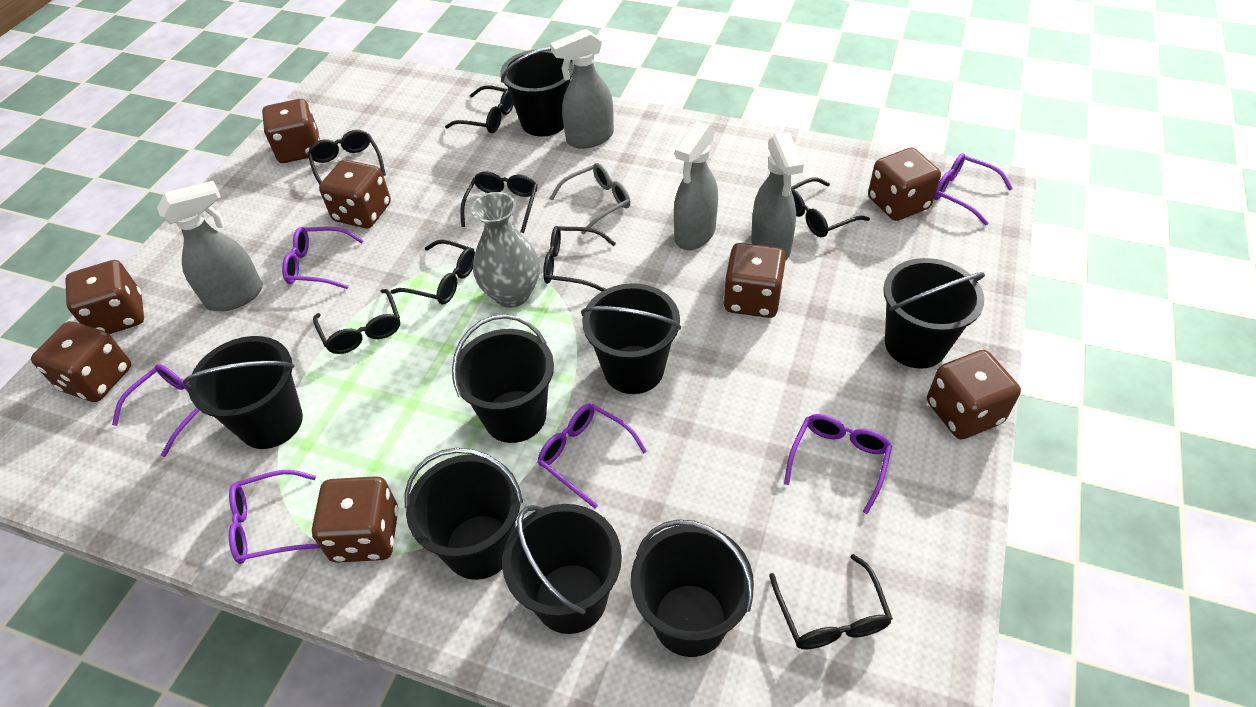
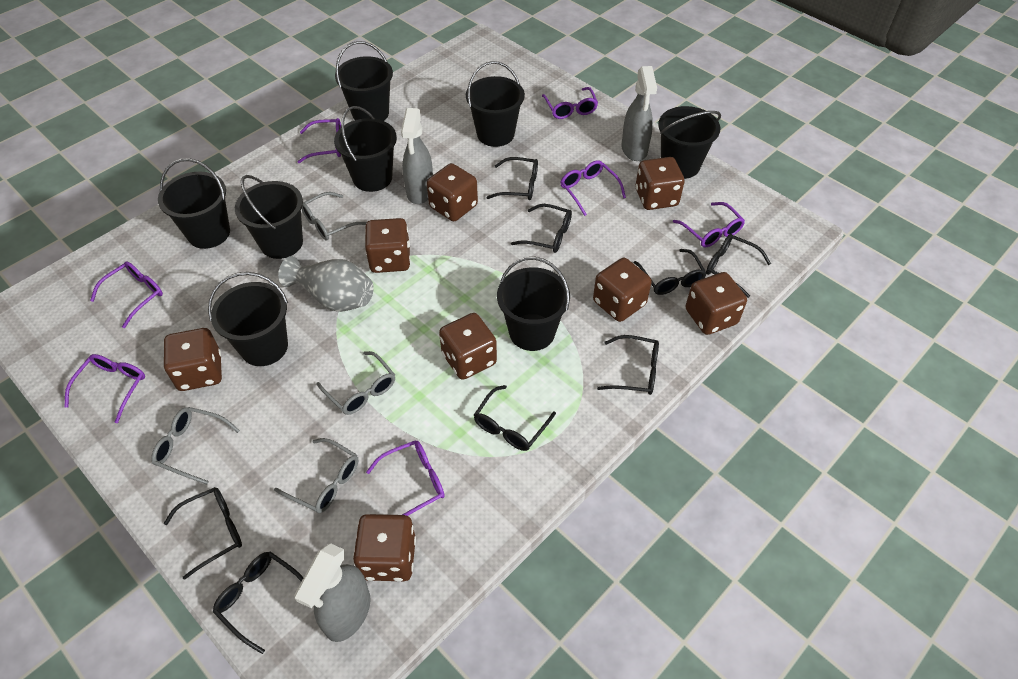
grey glasses: [550,163,631,235] = 1 -> [151,407,240,485] [274,438,358,513] [301,192,367,240] [317,351,395,415] = 4
grey spray bottle: [157,181,263,311] [550,29,614,149] [674,121,718,250] [751,132,804,260] = 4 -> [294,543,371,642] [401,108,433,204] [621,66,657,161] = 3
purple glasses: [112,364,200,457] [229,470,320,564] [282,227,364,289] [538,404,647,508] [784,414,892,514] [934,153,1013,225] = 6 -> [65,354,145,423] [90,261,163,328] [297,118,341,163] [366,440,445,516] [542,87,598,119] [561,160,626,216] [673,202,745,248] = 7

